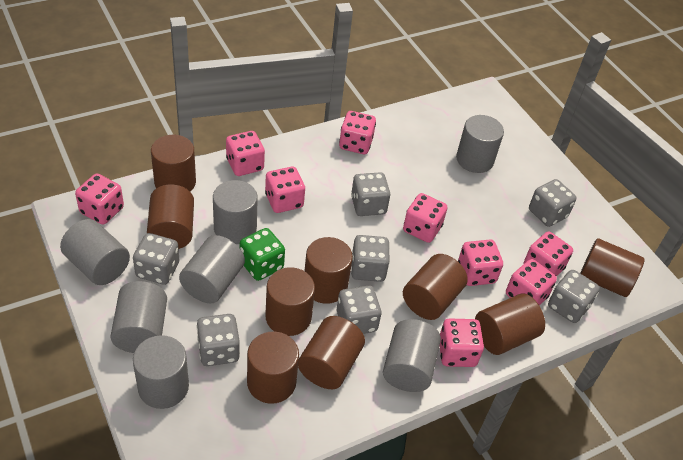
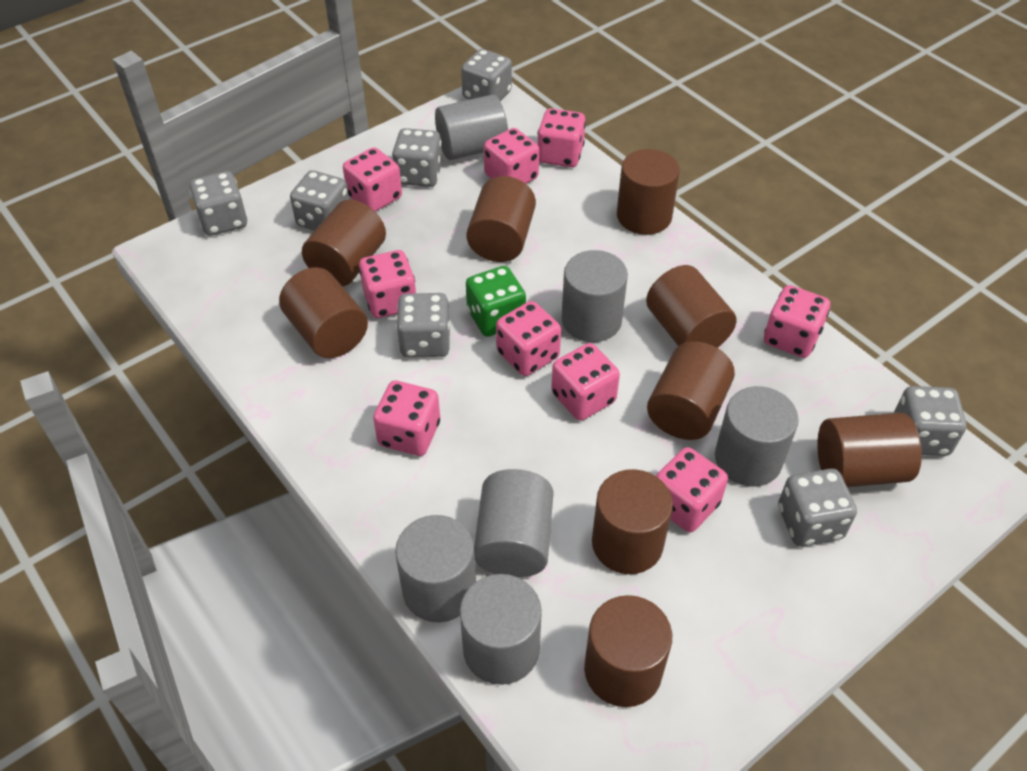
grey cylinder: [60,219,130,285] [110,281,167,353] [133,335,189,409] [179,235,245,303] [213,180,258,244] [383,319,441,392] [456,115,504,173] = 7 -> [395,515,476,622] [435,94,508,160] [460,574,542,685] [474,469,554,577] [562,250,628,342] [715,386,799,487] = 6

